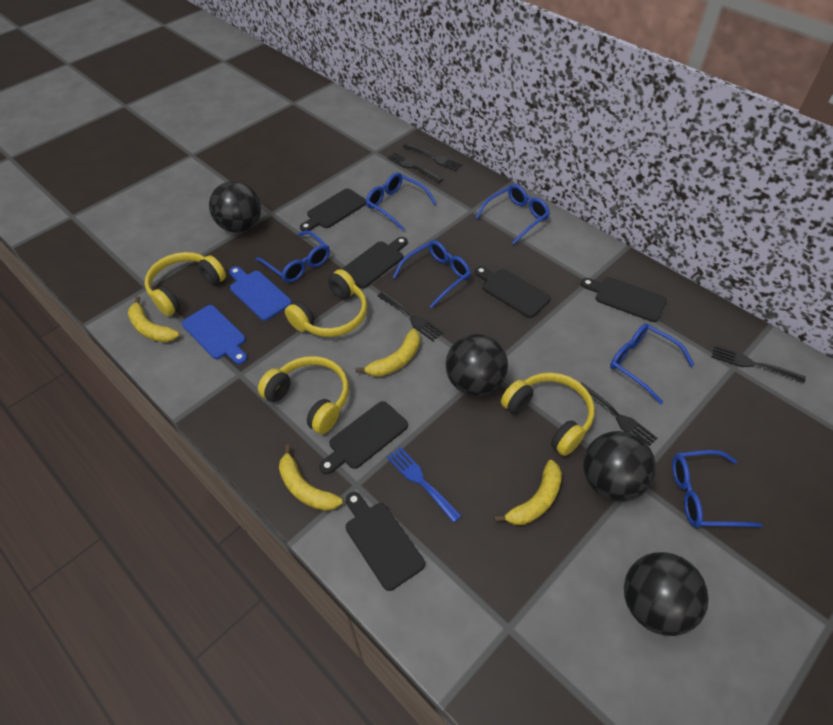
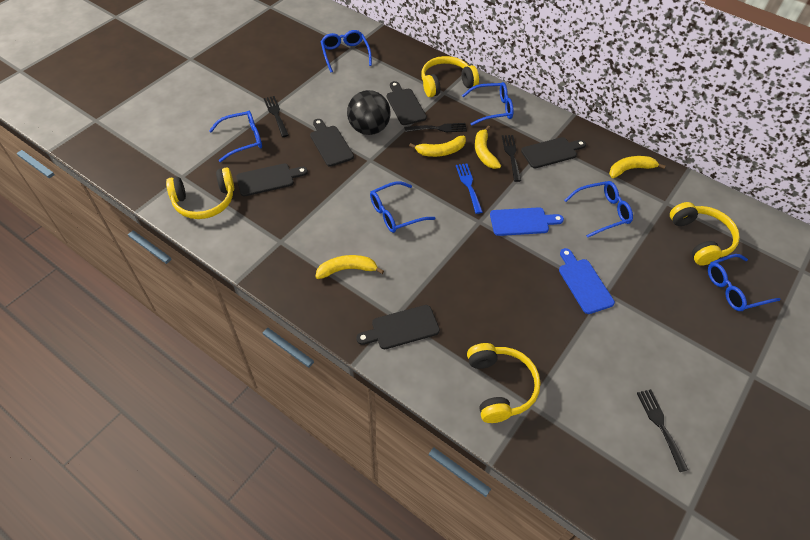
black ball: [209,181,261,233] [446,334,508,396] [583,431,656,502] [624,552,709,636] = 4 -> [347,90,391,135] = 1
black cutting board: [300,188,366,231] [319,401,408,474] [342,237,408,288] [346,492,425,591] [474,266,551,318] [581,277,667,322] = 6 -> [236,164,308,196] [310,119,354,167] [356,305,440,349] [387,81,427,125] [521,137,586,168] = 5
black fork: [378,292,443,341] [387,152,443,183] [403,143,463,171] [580,383,657,446] [712,345,806,384] = 5 -> [264,96,289,137] [404,123,467,132] [502,135,521,182] [637,389,688,472] = 4

